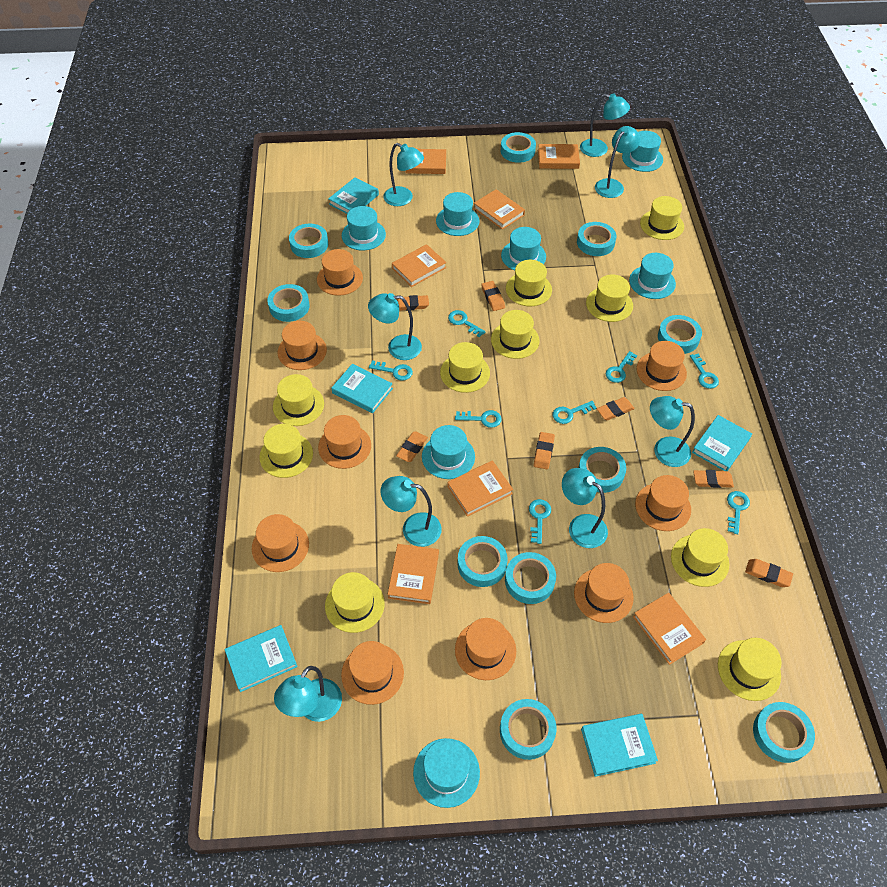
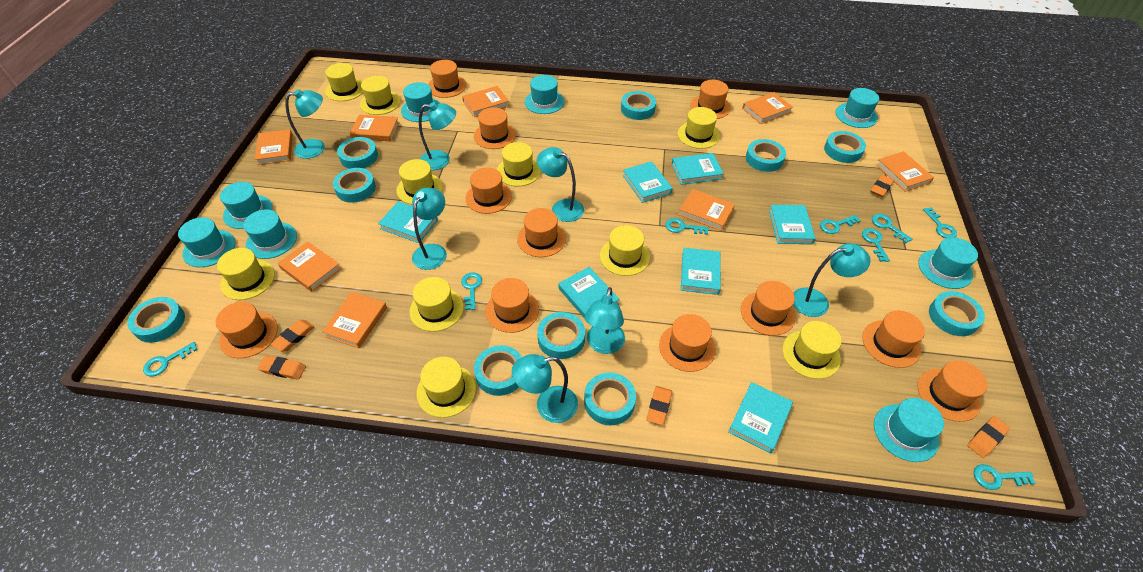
orange book: [388,544,439,604] [392,244,447,287] [405,149,446,174] [447,460,513,517] [474,189,525,230] [538,144,580,169] [633,593,706,665] = 7 -> [255,129,293,165] [278,241,341,292] [322,292,387,348] [350,115,399,142] [462,86,509,117] [678,189,735,231] [742,92,793,124] [876,151,934,192] = 8
orange eraser: [396,295,429,311] [396,431,428,462] [481,281,505,311] [534,432,555,469] [597,397,635,420] [693,470,734,488] [745,559,793,587] = 7 -> [258,355,306,380] [271,320,315,352] [646,386,672,425] [870,175,894,197] [967,416,1010,458] = 5
orange hat: [252,514,309,572] [278,321,327,370] [317,249,363,296] [318,415,371,469] [341,641,404,705] [455,618,516,680] [574,563,634,623] [635,475,691,531] [637,341,687,391] = 9 -> [216,302,278,358] [428,60,466,98] [465,167,512,214] [474,107,516,149] [485,278,539,333] [517,208,566,257] [659,314,716,372] [690,80,731,119] [741,281,796,336] [862,310,925,368] [917,360,987,422] = 11
turquoise book: [225,625,298,692] [328,177,379,214] [331,364,393,413] [581,714,658,777] [692,415,752,471] = 5 -> [378,201,438,243] [559,267,619,319] [623,161,673,203] [672,153,724,185] [681,248,721,295] [728,382,793,453] [769,205,816,244] = 7
turquoise hat: [342,206,386,250] [413,738,480,808] [422,425,475,479] [436,192,480,236] [501,227,546,270] [622,131,663,172] [629,253,676,299] = 7 -> [178,217,235,267] [220,182,273,229] [243,209,297,259] [401,82,440,122] [525,75,565,114] [836,88,879,128] [874,398,944,462] [918,237,978,289] = 8
turquoise lamp: [274,666,342,722] [368,293,422,360] [380,476,442,547] [383,143,424,206] [562,468,608,548] [580,94,630,157] [595,126,640,198] [650,396,695,467] = 8 -> [285,89,325,159] [412,188,447,270] [419,102,456,170] [512,354,578,423] [537,147,584,222] [584,287,625,354] [793,243,871,317] = 7

